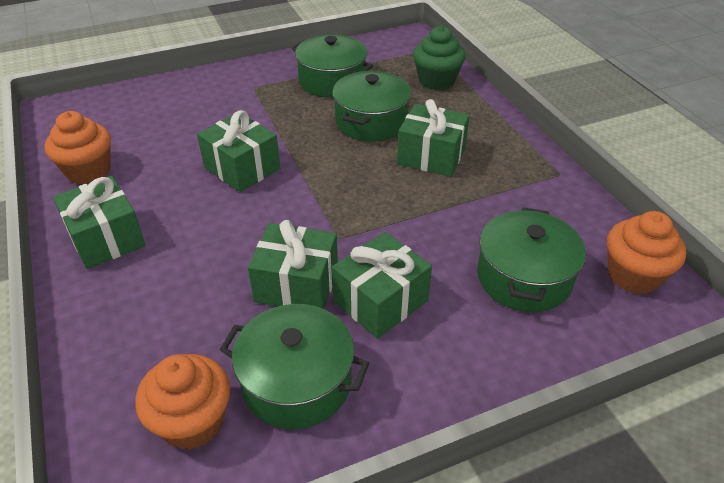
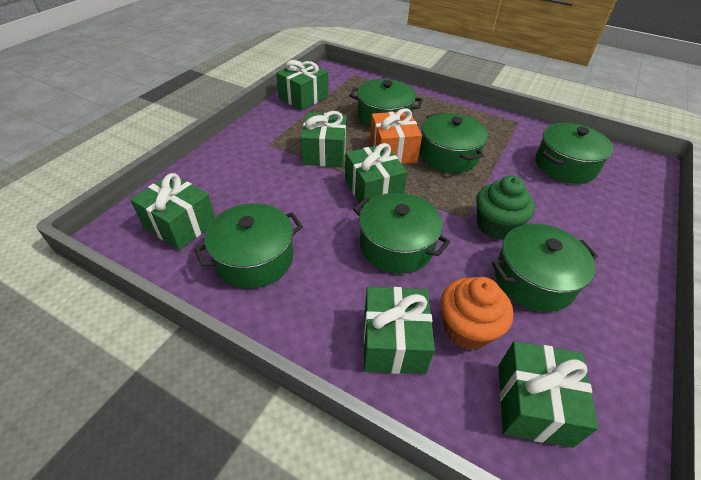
green gift: [53,176,145,269] [197,110,280,192] [248,220,338,309] [332,232,432,339] [397,99,470,177] = 5 -> [130,173,215,250] [276,60,329,110] [301,111,347,167] [345,143,408,208] [363,287,435,374] [499,341,599,448] = 6
green pot: [220,304,369,429] [292,34,373,98] [332,71,411,141] [477,207,586,312] = 4 -> [194,203,303,289] [349,79,423,128] [353,193,450,274] [420,113,488,173] [492,224,598,312] [536,122,614,184] = 6
orange cupcake: [44,111,111,184] [135,354,230,450] [607,211,686,294] = 3 -> [441,277,514,350] = 1
orange gift: none = 0 -> [370,108,422,164] = 1

